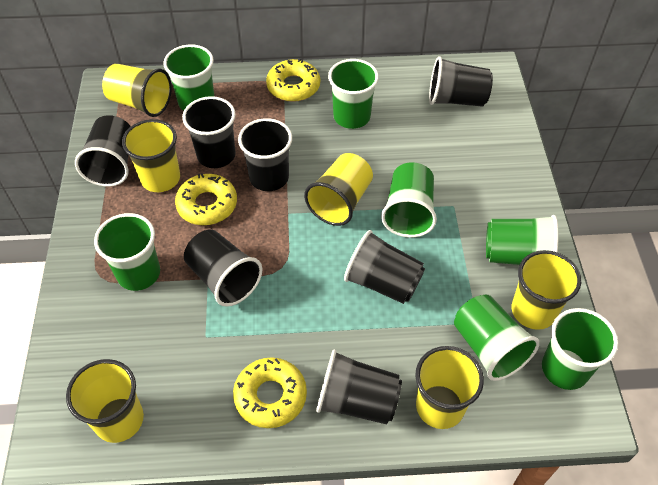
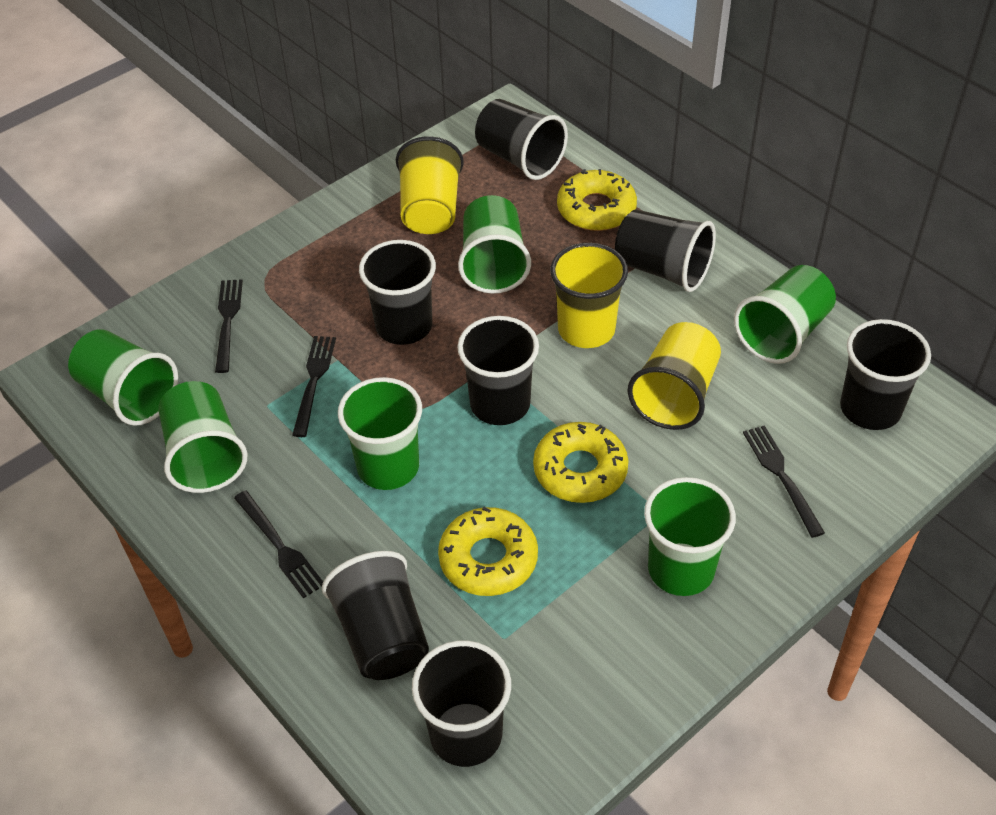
black fork: none = 0 -> [215,279,243,373] [234,490,323,598] [292,336,336,437] [743,425,825,538] = 4
green cup: [94,213,160,291] [163,44,215,111] [328,59,379,129] [381,162,437,238] [454,295,540,381] [486,215,559,265] [542,308,618,390] = 7 -> [68,329,178,426] [159,381,247,493] [338,377,422,490] [458,195,531,294] [644,477,736,596] [734,265,836,364] = 6
yellow cup: [66,359,144,443] [102,64,172,117] [122,119,180,192] [304,153,373,226] [415,346,484,429] [512,250,581,330] = 6 -> [396,136,464,234] [550,243,628,348] [627,322,721,430] = 3

